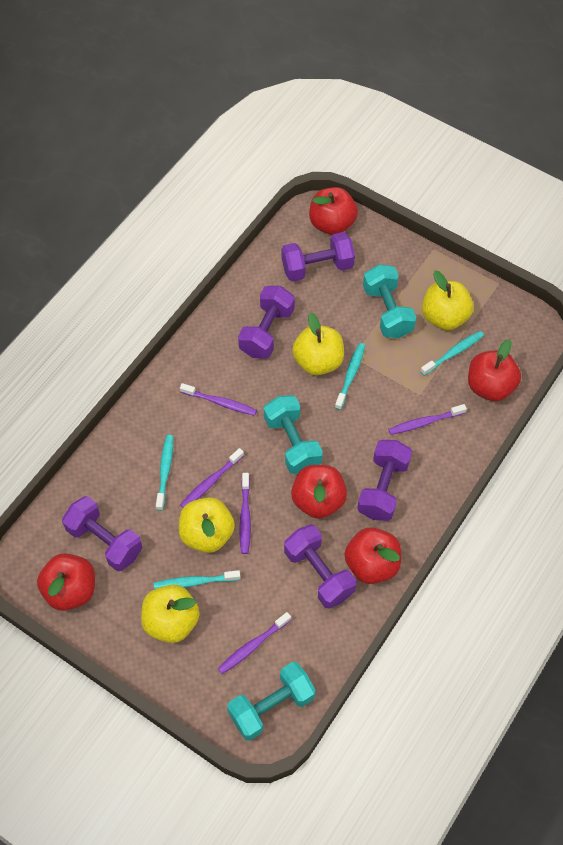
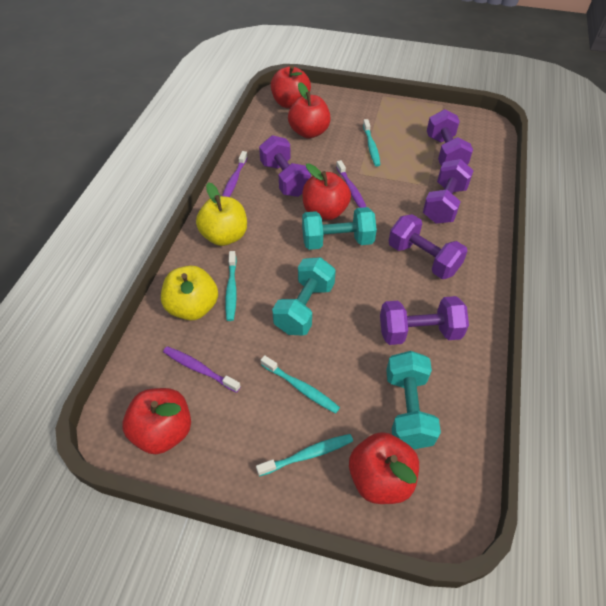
purple toothbrush: [180,383,257,416] [180,448,244,508] [218,612,291,674] [239,473,251,554] [388,404,467,435] = 5 -> [163,346,241,393] [222,151,248,197] [336,160,366,208] = 3
yellow apple: [141,584,200,643] [179,497,235,553] [292,312,344,375] [422,271,473,330] = 4 -> [161,266,218,320] [196,182,247,246] = 2

